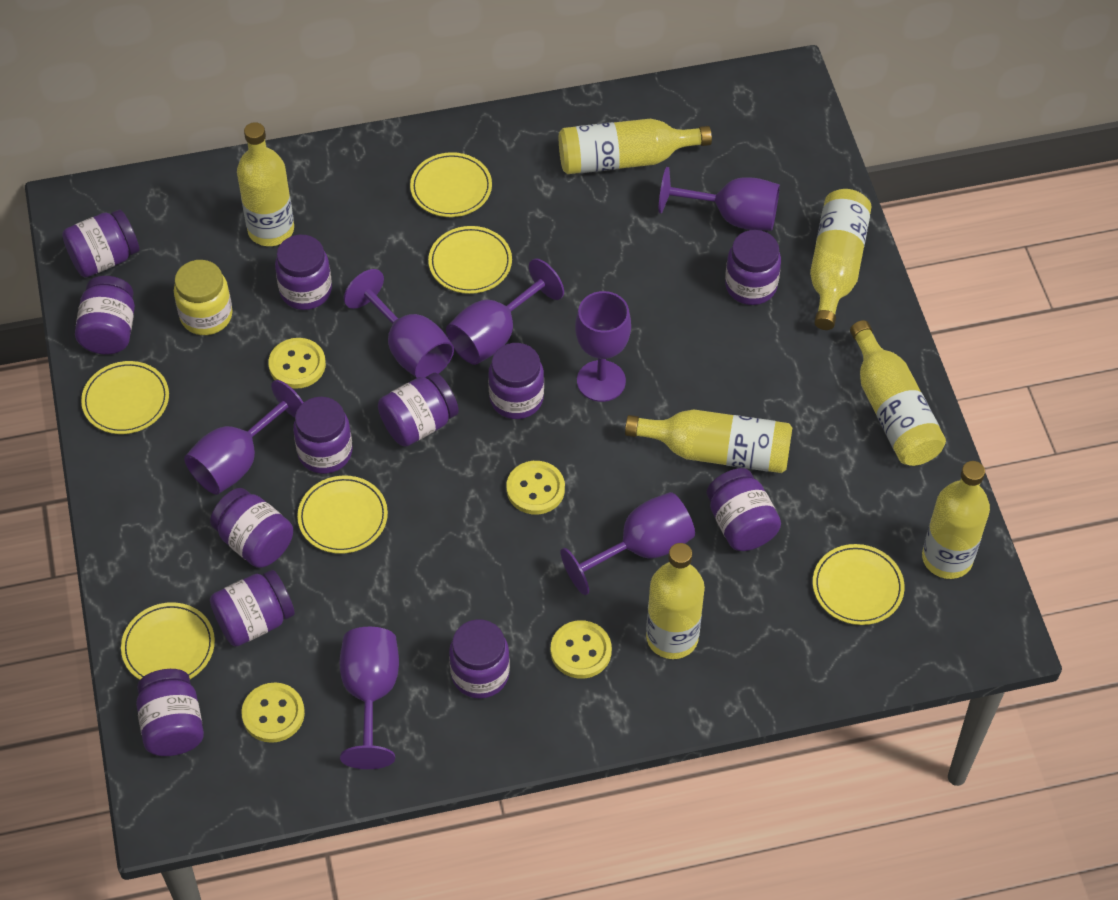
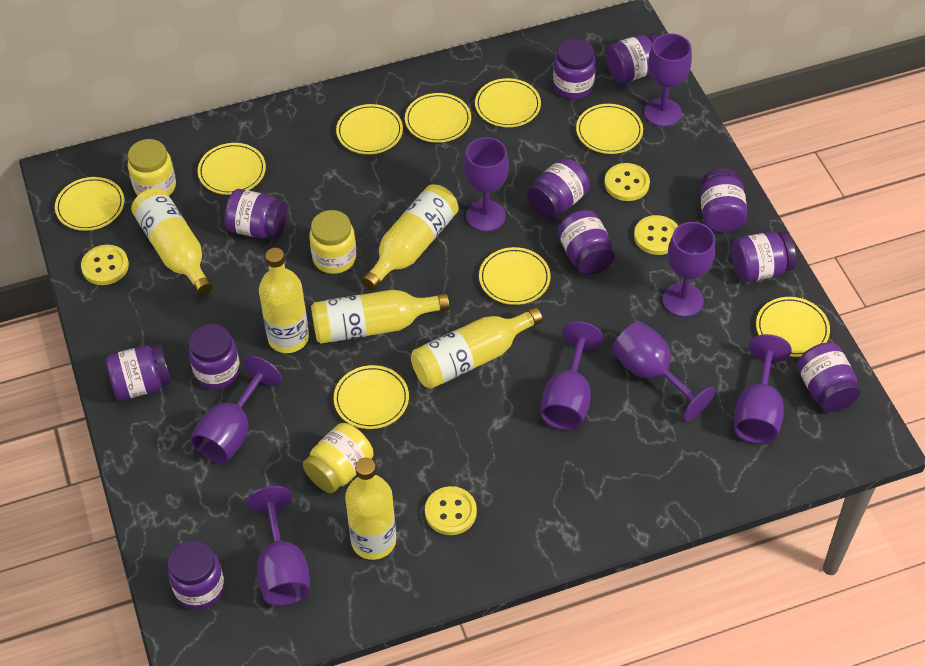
purple goblet: [184,380,304,495] [340,627,399,769] [344,269,454,378] [446,258,564,365] [561,492,695,595] [575,291,631,402] [659,167,780,231] = 7 -> [190,356,282,463] [247,486,310,606] [464,137,509,232] [540,321,604,430] [612,321,716,421] [644,33,692,127] [663,222,716,317] [734,334,792,444] = 8
purple jar: [62,209,139,277] [75,276,135,354] [136,669,204,756] [210,488,293,568] [210,570,295,647] [275,235,332,310] [293,397,352,474] [378,373,459,447] [449,619,510,699] [488,343,544,419] [706,468,781,551] [725,230,781,305] = 12 -> [106,344,171,400] [168,540,225,610] [189,324,240,389] [224,189,287,239] [527,158,590,219] [553,39,596,99] [558,210,615,275] [606,33,658,83] [700,168,748,232] [732,231,796,282] [797,343,861,412] = 11
yellow bottle: [237,122,294,246] [559,119,712,174] [625,409,792,473] [646,543,705,659] [810,189,872,330] [850,320,946,466] [922,461,990,579] = 7 -> [131,188,213,296] [259,248,309,353] [311,290,450,344] [345,458,396,560] [362,184,459,290] [411,307,543,389] = 6
yellow jar: [174,260,233,335] = 1 -> [127,139,176,195] [303,423,373,493] [309,210,356,274] = 3
yellow plate: [81,361,169,434] [121,602,215,680] [297,476,388,554] [410,152,492,217] [428,226,512,294] [813,544,904,625] = 6 -> [55,177,124,231] [198,143,266,195] [334,365,409,429] [336,104,403,154] [405,93,471,143] [475,78,541,127] [479,247,551,305] [576,104,643,154] [756,297,830,357] = 9

